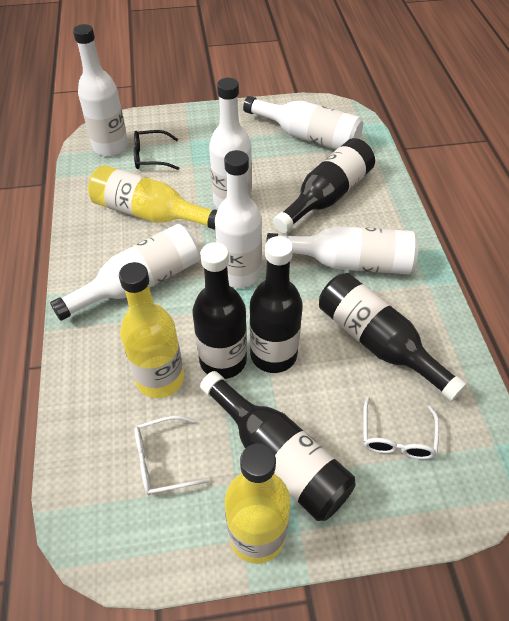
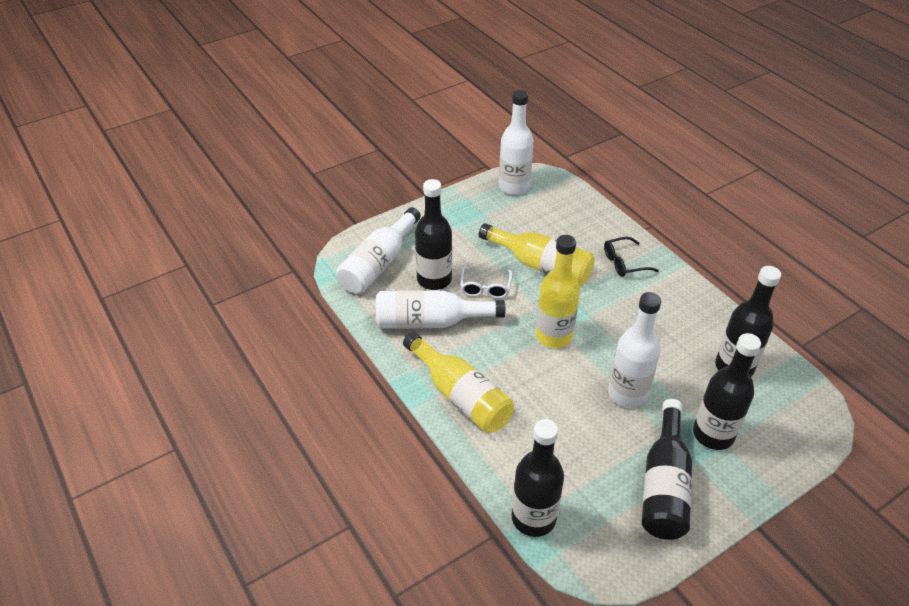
white bottle: [50,224,200,321] [73,24,128,157] [209,78,252,208] [215,150,262,288] [243,96,363,150] [266,226,419,274] = 6 -> [336,207,421,294] [376,290,505,329] [499,90,534,195] [608,292,661,408] = 4
white glasses: [134,416,210,495] [363,396,439,460] = 2 -> [460,266,512,299] = 1

